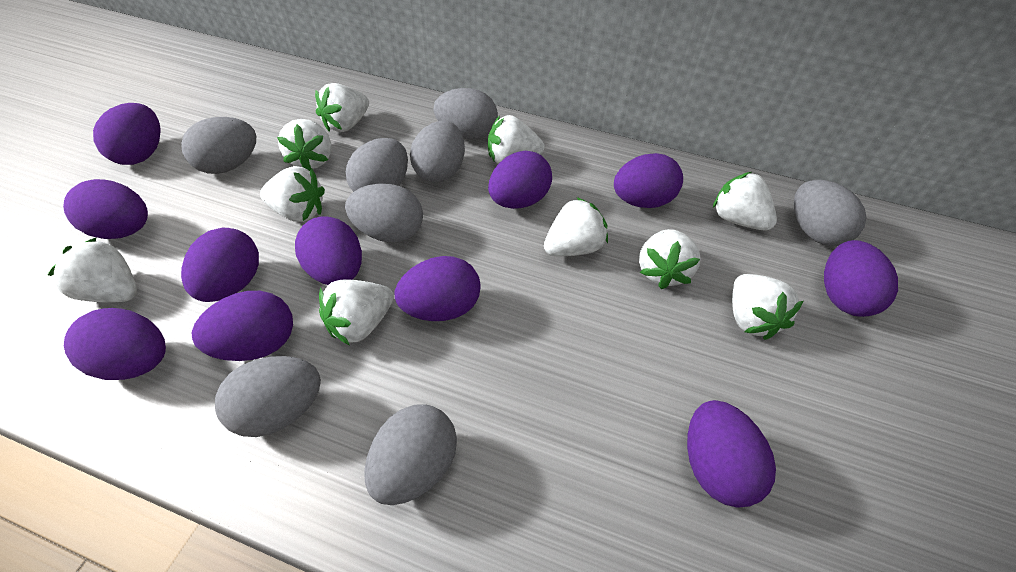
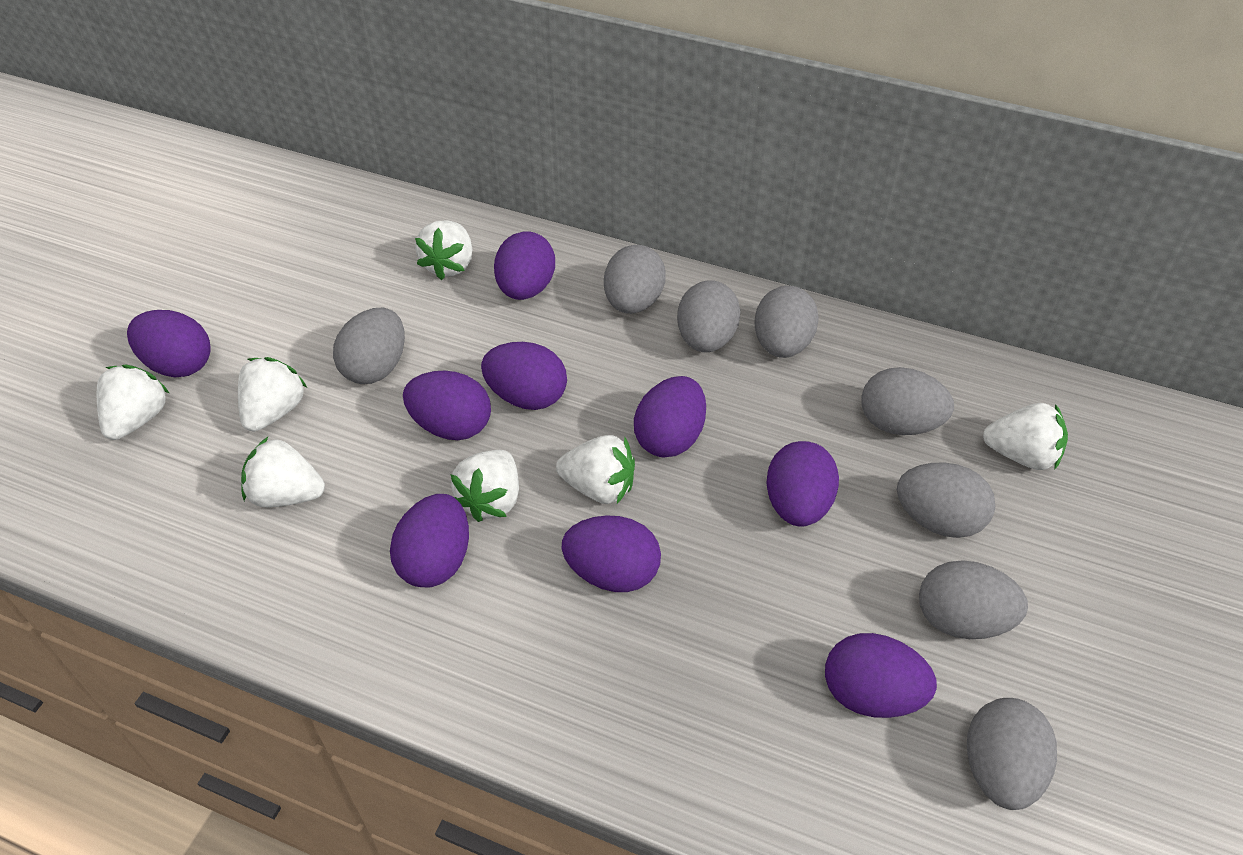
purple egg: [63,179,148,239] [64,308,166,380] [93,103,161,165] [181,227,259,302] [192,291,293,361] [295,217,362,285] [394,256,481,321] [488,151,552,209] [614,153,683,208] [687,400,776,508] [824,240,898,317] = 11 -> [127,310,211,377] [390,494,469,588] [403,370,491,440] [481,342,567,410] [494,231,555,300] [561,515,661,592] [634,376,706,457] [766,441,839,527] [825,633,937,718] = 9
white strawberry: [48,238,137,303] [260,166,325,222] [277,119,331,171] [315,83,369,132] [319,279,394,345] [488,115,544,164] [544,197,608,256] [639,229,701,289] [713,172,777,230] [732,274,803,340] = 10 -> [97,364,170,440] [238,357,307,432] [241,437,325,507] [415,221,473,280] [451,450,519,522] [556,435,635,504] [983,403,1068,470] = 7

